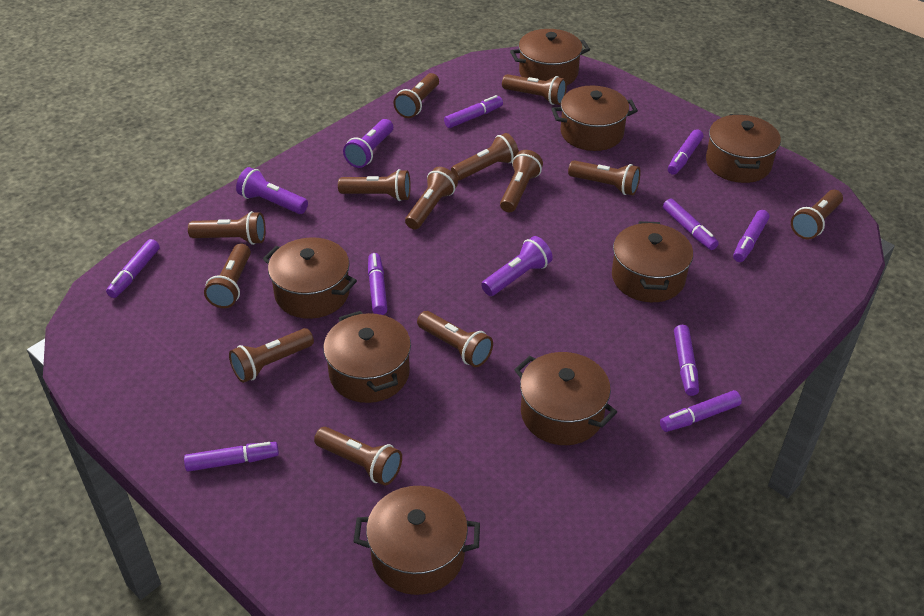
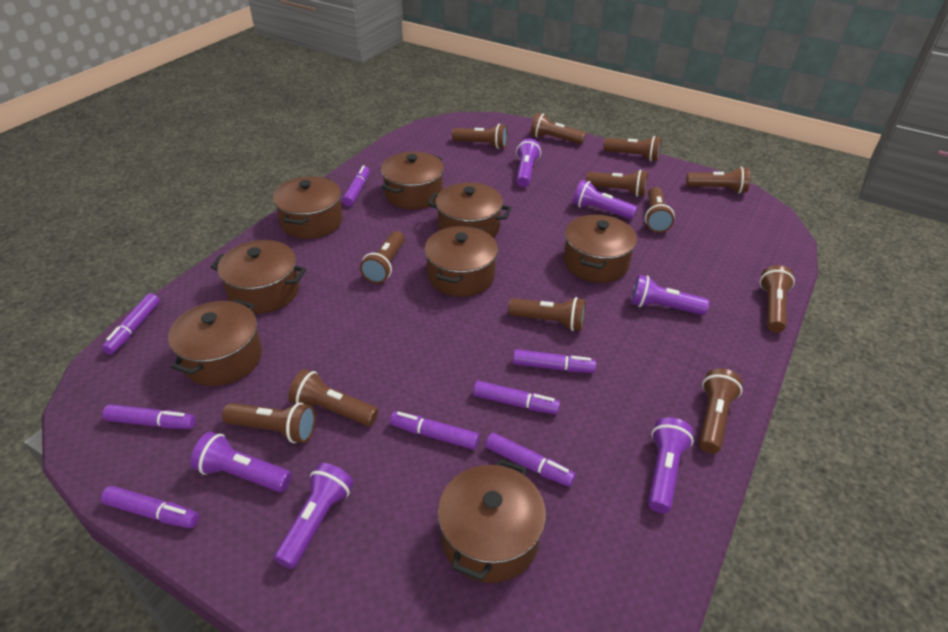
brown flashlight: [188,211,266,245] [204,244,251,308] [229,328,314,383] [314,427,402,486] [338,169,411,201] [393,73,439,118] [405,167,458,230] [417,311,493,367] [451,133,519,181] [500,150,543,213] [502,74,567,105] [568,160,641,195] [791,190,843,239] = 13 -> [222,402,316,443] [288,369,378,426] [360,231,405,284] [452,124,508,149] [508,297,586,331] [530,113,586,145] [586,169,648,197] [603,136,661,161] [645,187,675,233] [686,166,750,193] [699,368,743,453] [760,265,795,333] = 12
purple flashlight: [236,167,308,214] [343,119,393,168] [481,236,553,296] = 3 -> [190,432,292,492] [274,463,353,569] [516,138,541,187] [573,180,637,219] [631,275,709,315] [648,417,694,513] = 6
purple marker: [106,239,160,298] [184,442,279,472] [368,253,387,315] [444,95,503,128] [660,390,742,432] [663,199,719,250] [668,129,703,175] [674,325,699,396] [733,210,769,262] = 9 -> [101,486,199,528] [102,293,160,355] [102,404,196,429] [342,165,370,206] [390,411,479,450] [473,381,560,414] [485,433,576,487] [513,349,596,373] = 8

